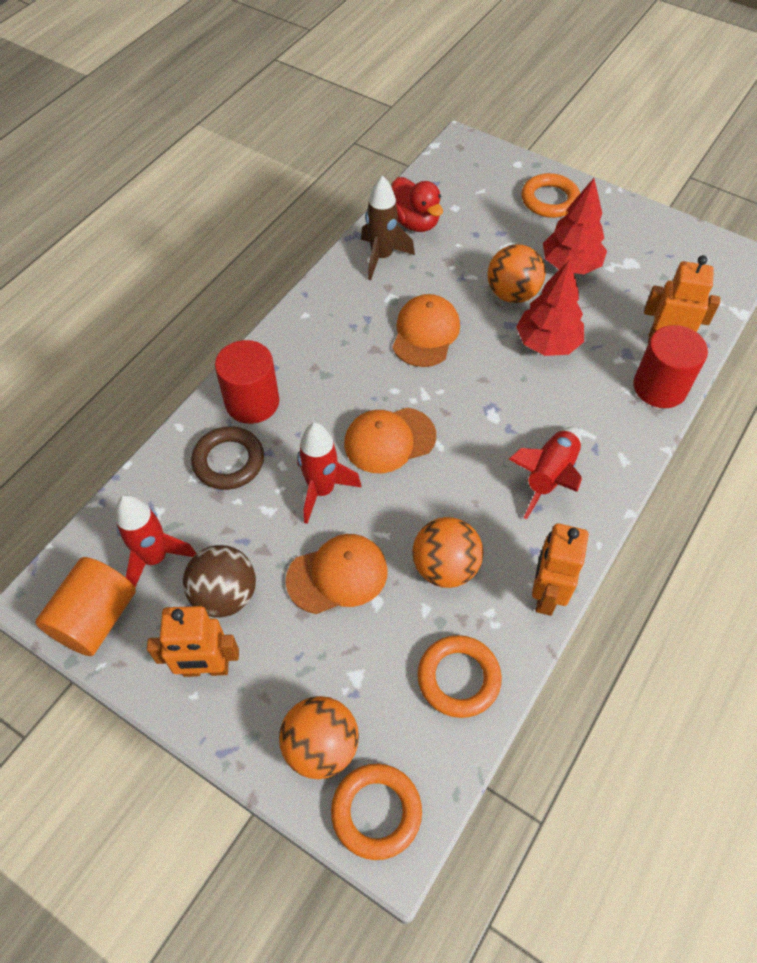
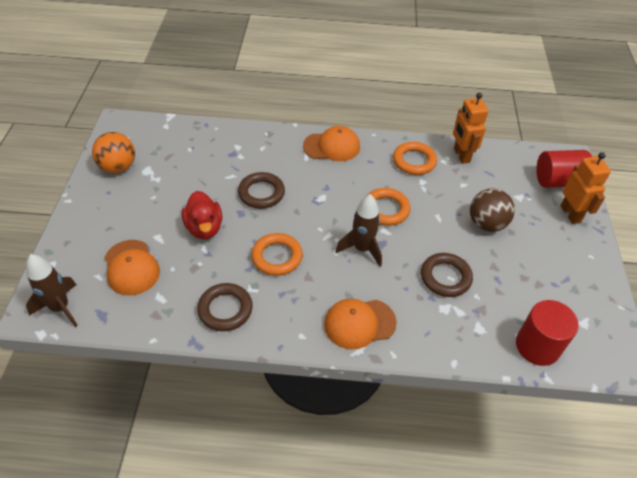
brown ring: [191,426,264,490] = 1 -> [197,283,253,331] [238,172,285,209] [421,253,473,297] = 3
brown rocket: [361,176,415,280] = 1 -> [26,254,78,327] [336,194,382,267] = 2
orange ball: [279,696,359,779] [412,517,483,588] [487,244,545,303] = 3 -> [92,132,135,173] = 1
orange cylinder: [35,557,136,656] = 1 -> none = 0
orange robot: [147,606,239,677] [532,523,589,616] [644,255,720,343] = 3 -> [453,93,488,164] [560,152,611,224] = 2
red rocket: [115,495,197,587] [297,423,362,524] [509,427,582,519] = 3 -> none = 0
red tree: [516,259,584,356] [543,178,607,274] = 2 -> none = 0

